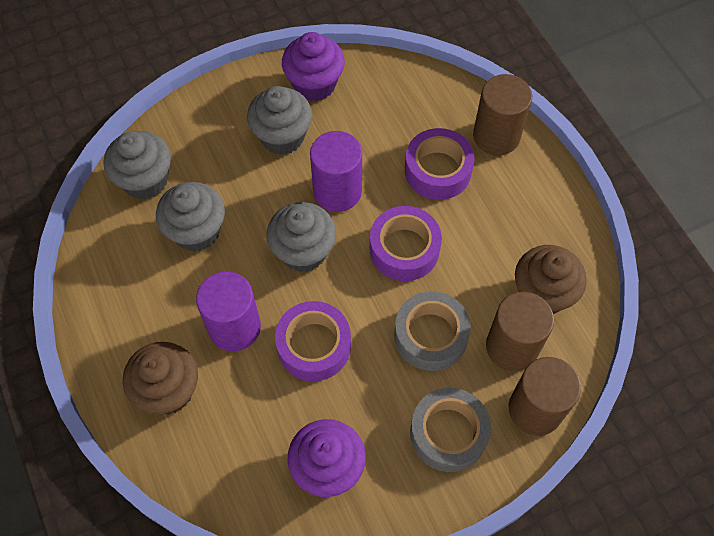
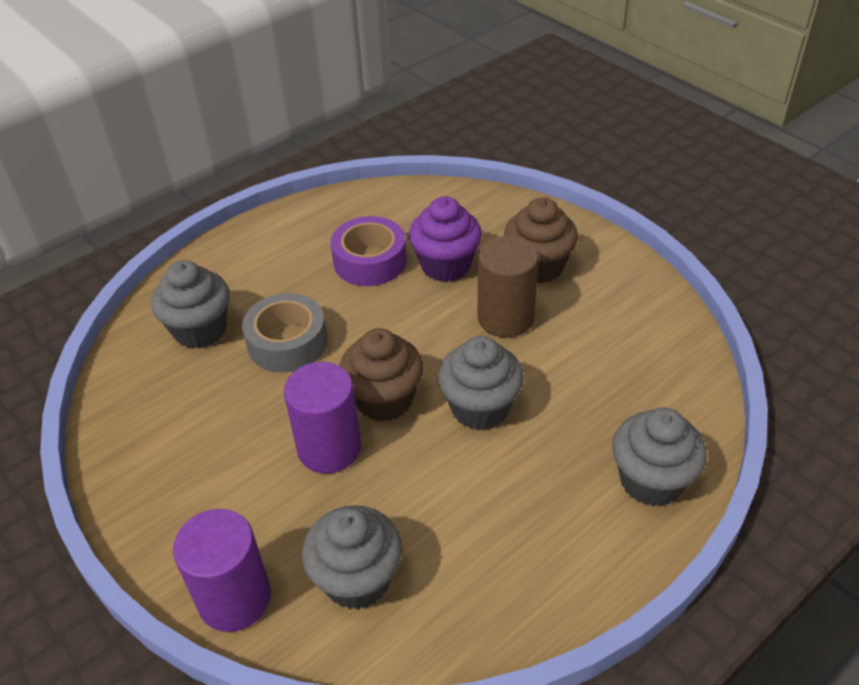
brown cylinder: [473,74,532,156] [486,292,554,371] [509,357,581,436] = 3 -> [477,236,539,338] = 1
grey tape: [394,291,471,371] [410,388,491,472] = 2 -> [242,293,327,372] = 1
purple cupcake: [282,32,345,101] [288,419,366,497] = 2 -> [409,196,482,282] = 1
purple tape: [275,301,351,381] [370,206,442,281] [405,128,475,200] = 3 -> [331,216,407,286] = 1

